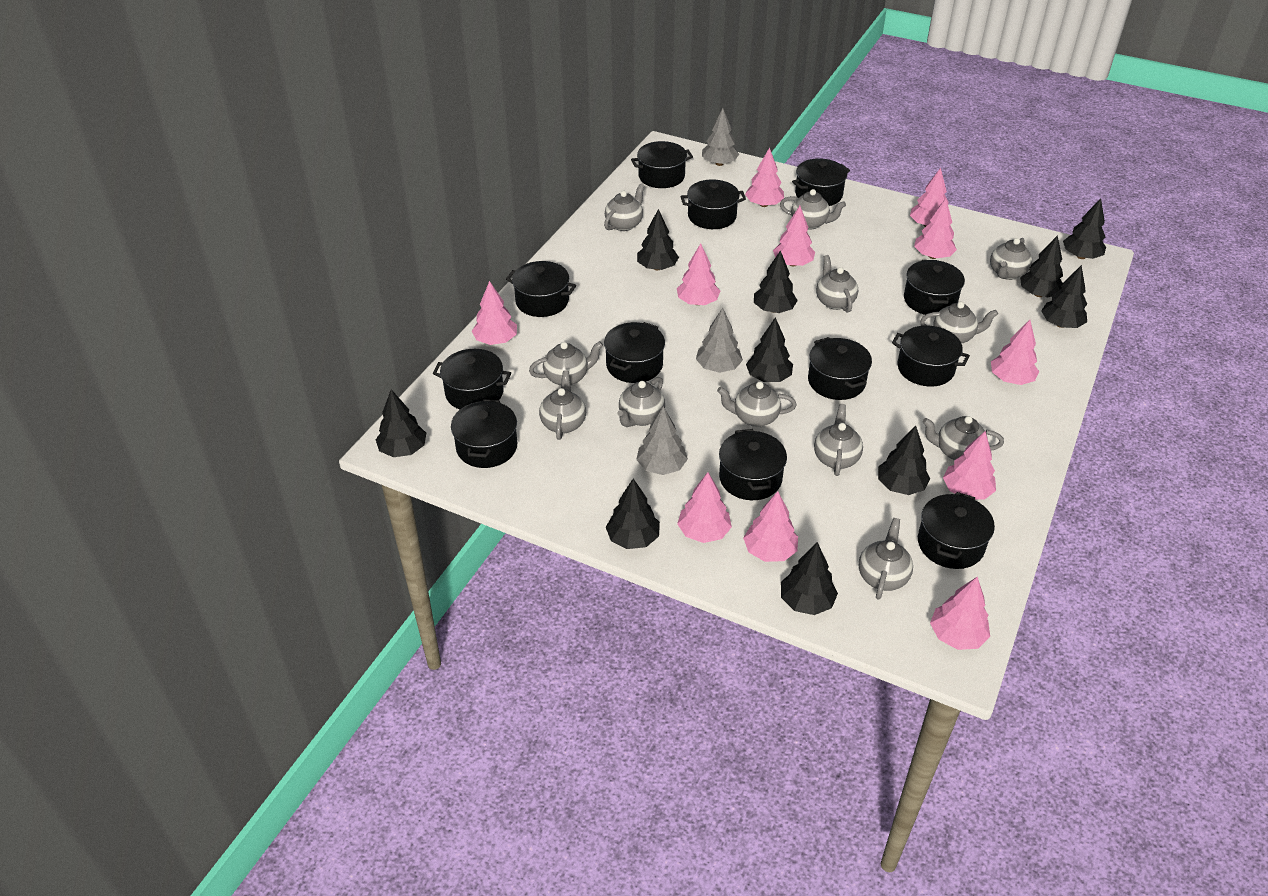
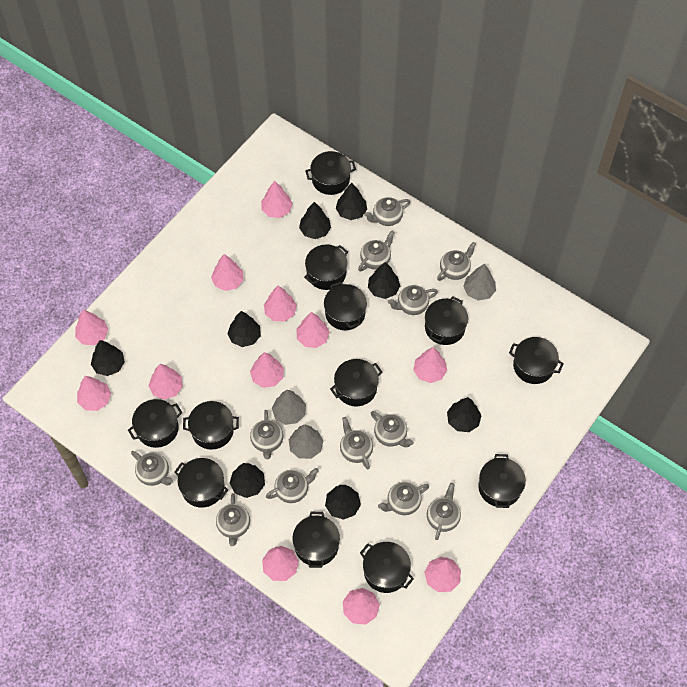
black tree: [376,390,426,457] [606,478,660,549] [637,209,679,270] [746,317,793,382] [754,250,798,313] [781,542,838,615] [878,426,930,495] [1020,235,1063,297] [1041,265,1087,328] [1063,198,1106,259] = 10 -> [91,340,125,376] [227,311,261,347] [230,463,265,498] [299,202,331,239] [325,485,361,520] [336,183,367,220] [368,262,400,299] [447,397,482,432] = 8
pink tree: [472,281,517,345] [677,243,720,305] [677,472,732,543] [743,491,798,562] [745,147,784,207] [773,206,815,267] [910,168,949,227] [914,198,957,259] [930,577,990,650] [943,431,996,500] [991,320,1039,385] = 11 -> [75,310,108,345] [77,376,111,411] [149,364,183,399] [211,254,244,291] [250,352,284,388] [261,181,293,218] [262,546,299,581] [264,286,297,321] [296,312,330,348] [343,588,380,625] [413,347,447,383] [424,557,461,592] = 12

